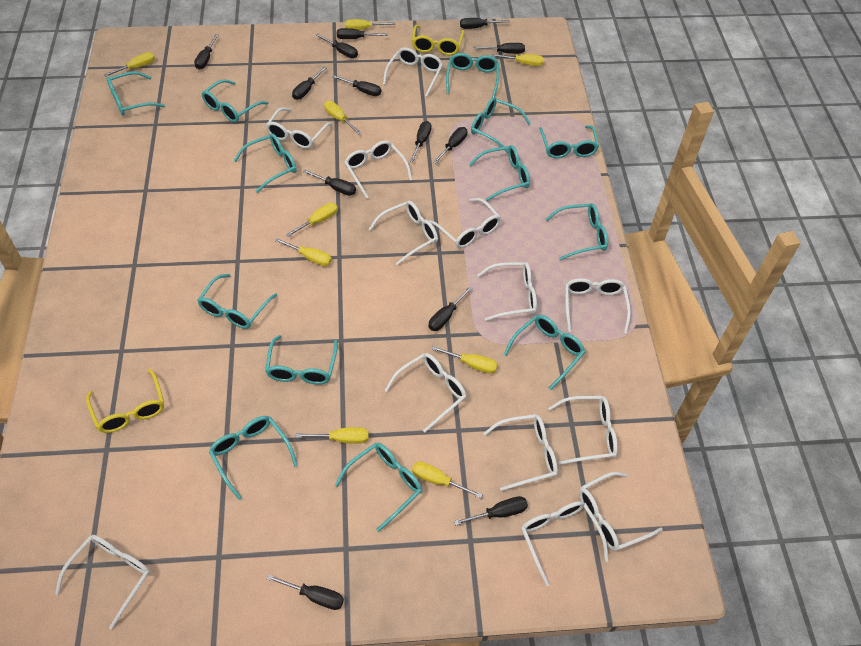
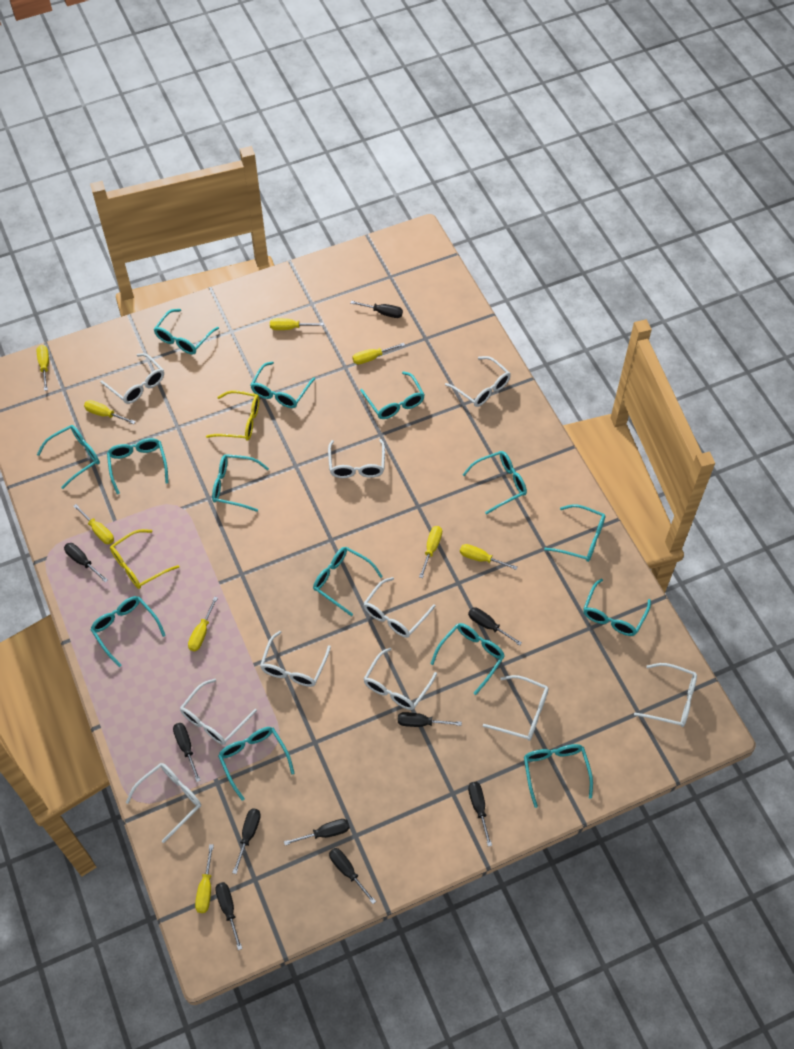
black screwdriver: [194,34,218,69] [267,575,344,610] [292,66,327,100] [303,170,356,196] [315,34,358,58] [332,75,381,96] [337,28,388,39] [410,121,431,162] [428,286,472,331] [433,127,467,163] [454,496,528,526] [460,18,510,29] [474,43,525,54] = 13 -> [64,543,108,583] [173,723,201,782] [215,882,242,950] [232,808,261,874] [284,819,350,845] [329,848,376,904] [350,301,403,318] [398,712,462,727] [468,607,522,646] [468,782,492,847] = 10
turquoise glasses: [106,71,165,116] [197,274,277,329] [201,79,269,123] [209,416,298,500] [234,134,297,193] [265,335,338,385] [335,443,422,532] [446,53,499,98] [469,145,530,201] [471,97,531,153] [504,315,585,390] [539,125,599,158] [546,203,608,260] = 13 -> [37,425,100,489] [90,596,166,667] [107,438,169,494] [154,309,219,354] [212,454,269,512] [218,727,294,801] [250,362,315,408] [313,547,383,616] [360,371,425,419] [430,623,505,695] [462,451,527,515] [524,744,593,808] [544,504,606,562] [583,578,651,636] = 14
white glasses: [55,535,150,630] [266,108,332,149] [344,141,412,199] [369,201,438,265] [383,47,443,97] [385,353,466,433] [429,198,501,248] [477,262,537,321] [483,414,558,491] [521,501,609,586] [548,396,618,465] [565,278,631,333] [579,472,663,551] = 13 -> [100,353,164,404] [126,763,201,843] [180,679,257,745] [260,631,331,687] [328,439,385,478] [363,577,436,638] [364,648,437,710] [445,356,511,407] [483,675,549,741] [634,663,697,727] = 10

